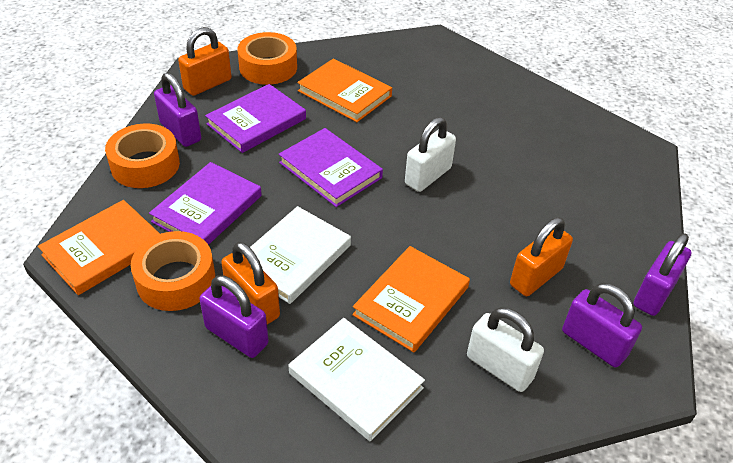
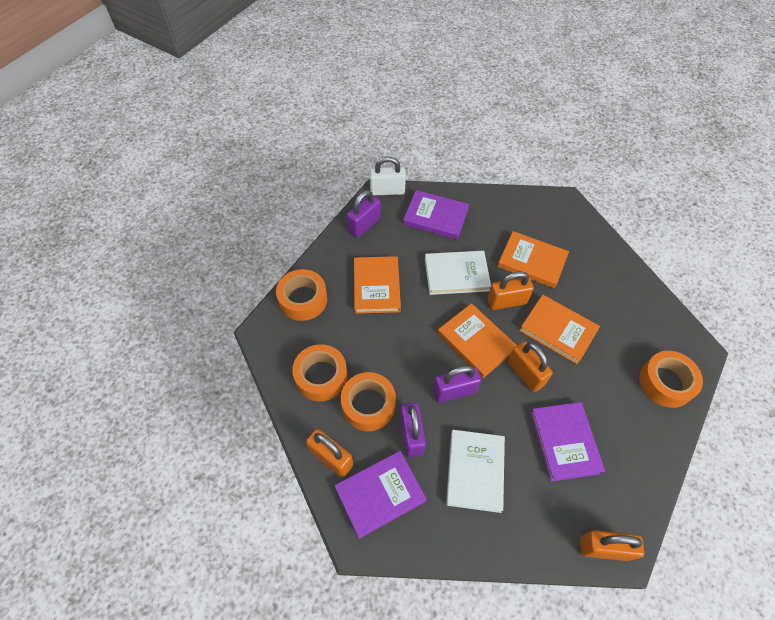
orange book: [38,200,160,295] [297,59,392,122] [352,246,470,352] = 3 -> [354,256,401,314] [438,303,517,378] [497,231,569,288] [519,295,600,364] = 4
orange padlock: [178,27,231,96] [221,242,280,325] [510,217,573,296] = 3 -> [306,429,353,478] [487,271,534,310] [508,341,553,392] [580,530,644,561] = 4
orange tape: [105,123,180,188] [131,231,215,311] [237,32,297,85] = 3 -> [276,269,327,321] [292,344,347,401] [341,372,396,431] [639,351,703,408] = 4
purple padlock: [154,73,201,147] [199,275,269,358] [562,283,642,367] [633,233,692,316] = 4 -> [347,190,380,238] [400,402,426,457] [433,366,481,403] = 3
white padlock: [405,117,456,192] [467,308,544,392] = 2 -> [370,156,406,195] = 1

